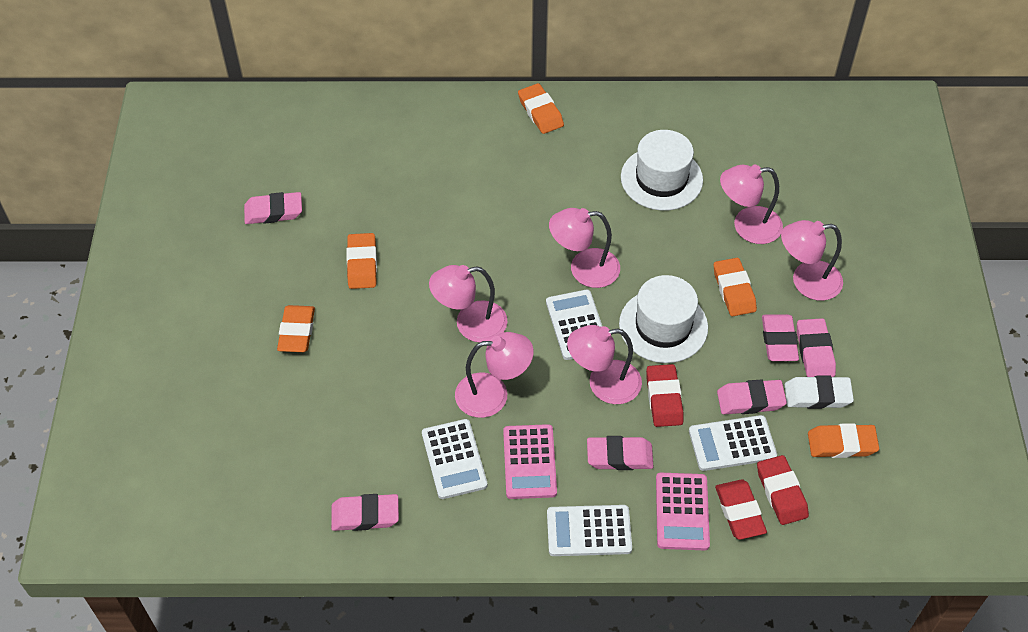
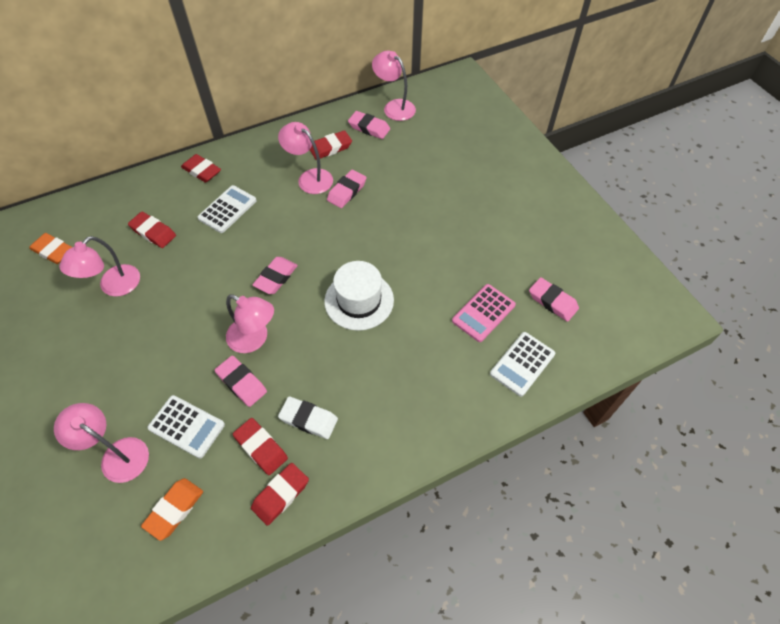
orange eraser: [277,305,315,352] [346,233,377,289] [518,83,564,134] [714,258,757,316] [808,423,879,458] = 5 -> [29,233,72,264] [141,478,203,541] = 2
pink calculator: [503,424,557,499] [656,473,710,550] = 2 -> [452,284,516,342] = 1
pink eraser: [244,192,302,224] [331,494,399,531] [587,436,654,470] [717,379,787,414] [762,314,799,361] [797,318,836,377] = 6 -> [215,356,267,407] [253,257,298,294] [327,170,366,208] [348,111,390,139] [529,277,579,322] = 5
pink lamp: [429,265,508,342] [455,332,533,418] [549,208,620,288] [567,325,642,404] [720,165,783,244] [781,220,843,301] = 6 -> [54,403,149,483] [59,236,140,296] [226,294,274,353] [278,122,333,194] [372,51,416,121] = 5
red eraser: [646,364,684,427] [715,480,767,540] [757,455,809,525] = 3 -> [128,212,176,248] [181,154,221,183] [233,418,288,475] [251,463,309,526] [310,130,352,160] = 5
white calculator: [422,419,488,499] [546,290,602,360] [547,505,632,556] [689,415,777,471] = 4 -> [147,395,225,459] [198,185,257,233] [490,332,555,397] = 3
white hat: [619,275,708,363] [621,130,703,211] = 2 -> [324,261,394,331] = 1

